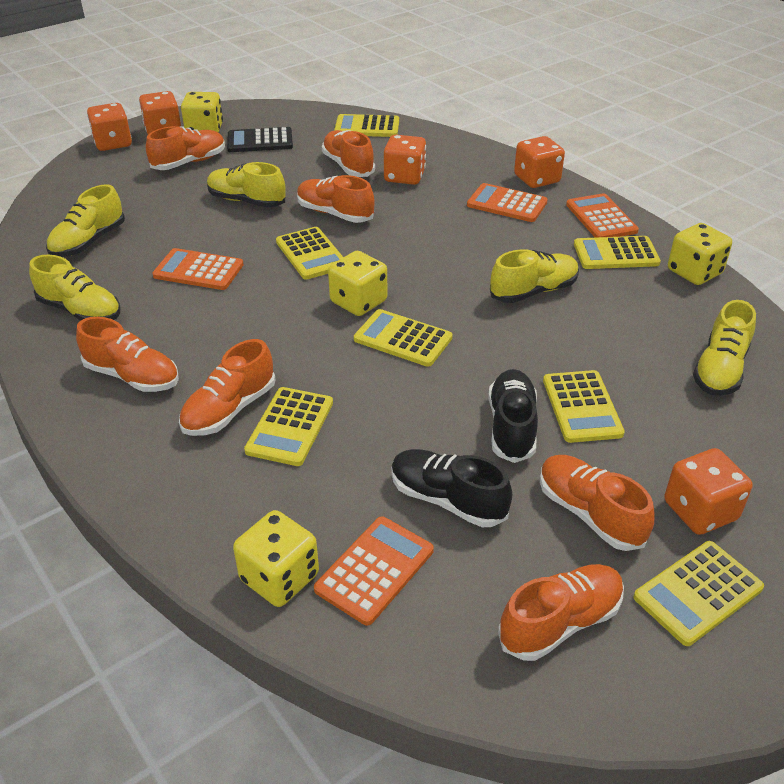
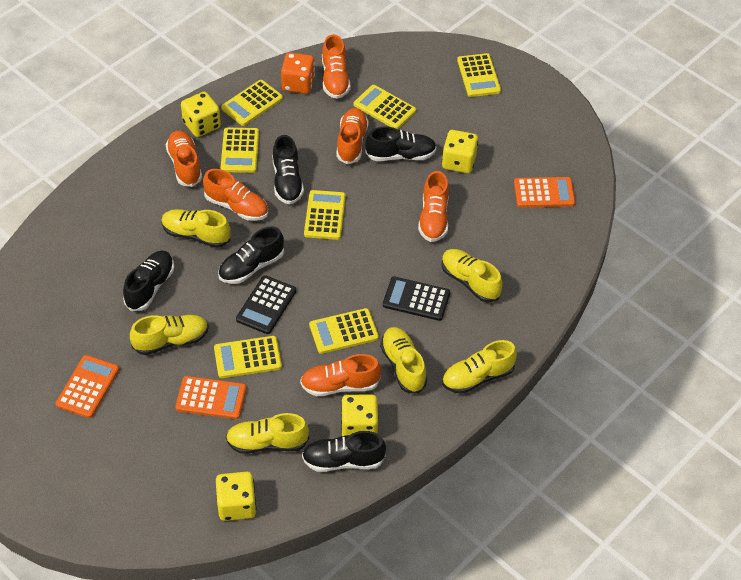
black calculator: [227,127,293,152] = 1 -> [236,275,296,334] [383,276,450,321] = 2
black shoe: [391,449,512,527] [488,369,538,463] = 2 -> [123,250,174,311] [218,226,284,284] [272,135,304,204] [302,431,386,472] [365,127,437,161] = 5
orange calculator: [153,248,244,290] [314,516,434,626] [467,183,548,222] [566,193,639,238] = 4 -> [56,355,119,418] [175,376,246,419] [514,177,575,208] = 3
orange dice: [87,103,132,151] [139,91,182,134] [384,135,426,185] [514,136,565,188] [664,448,753,535] = 5 -> [281,53,315,94] = 1
orange shoe: [76,317,179,392] [146,126,225,170] [179,339,276,436] [297,175,374,223] [322,130,375,177] [498,564,624,661] [540,455,655,551] = 7 -> [166,131,202,187] [203,169,268,221] [300,354,381,396] [322,35,350,99] [336,108,369,164] [418,171,449,242] = 6
yellow shoe: [29,255,121,321] [46,184,125,257] [207,162,286,208] [490,249,579,303] [693,300,756,396] = 5 -> [130,315,209,355] [161,209,231,248] [226,413,309,454] [380,327,427,394] [441,249,502,303] [442,340,517,394] = 6

